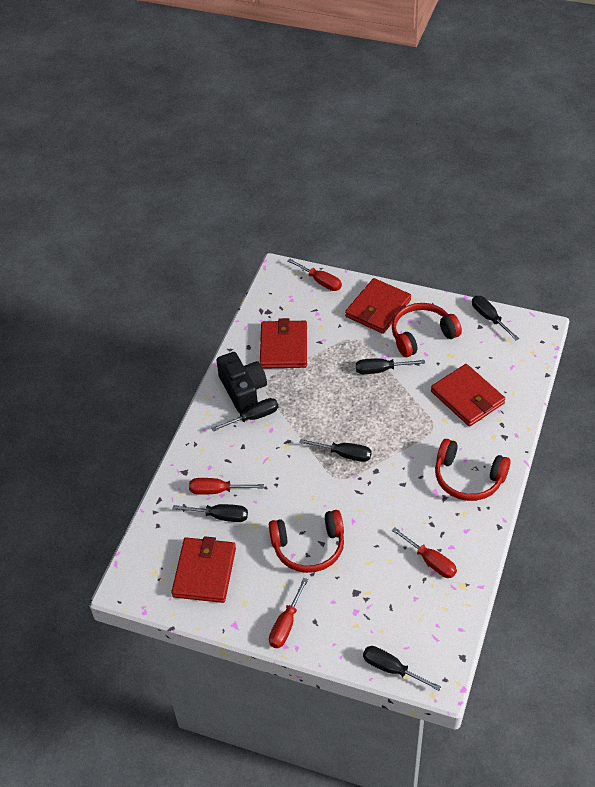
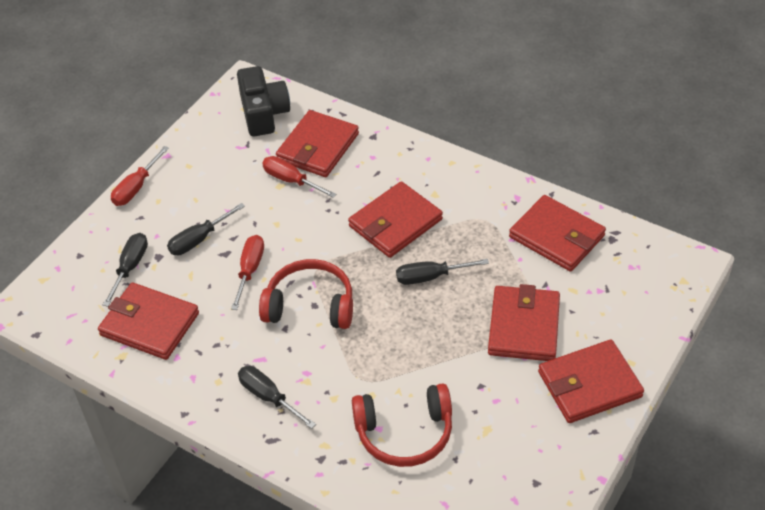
black screwdriver: [173,504,248,522] [211,398,278,432] [299,439,372,462] [356,358,425,374] [363,646,441,691] [472,296,519,340] = 6 -> [103,233,148,307] [167,203,245,255] [238,366,316,429] [396,259,489,285] = 4
red headphones: [269,510,344,573] [392,303,462,357] [435,439,511,501] = 3 -> [259,259,353,329] [352,383,452,467] = 2
red screwdriver: [189,478,264,495] [269,578,308,648] [287,259,342,291] [392,528,457,578] = 4 -> [111,146,169,206] [231,235,264,310] [262,156,337,198] = 3
red wallet: [171,536,236,603] [260,318,307,369] [345,278,411,334] [431,364,505,426] = 4 -> [98,282,199,360] [276,110,359,177] [348,181,443,258] [488,284,560,361] [509,195,606,272] [538,340,644,423] = 6

